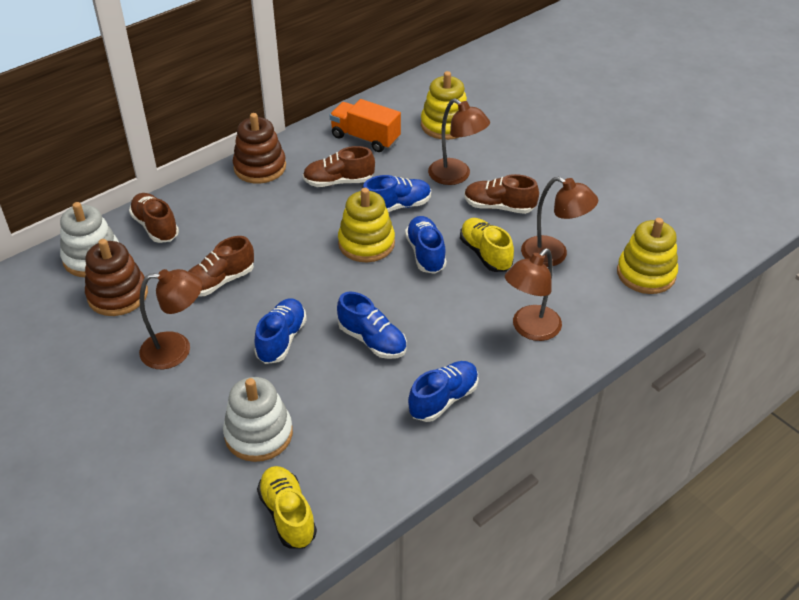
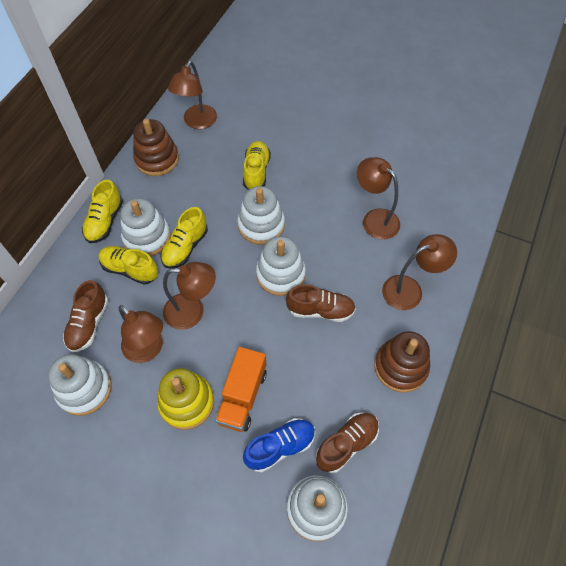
blue shoe: [254,298,307,364] [337,292,407,359] [363,175,431,212] [405,216,446,274] [408,361,478,422] = 5 -> [243,418,315,472] = 1
brown lamp: [139,269,202,369] [428,98,490,185] [505,248,562,341] [521,177,598,267] = 4 -> [118,305,163,363] [163,262,216,330] [168,61,217,129] [357,157,400,240] [382,234,457,310] = 5
brown shoe: [129,193,179,243] [188,236,254,297] [303,146,375,187] [464,174,539,214] = 4 -> [63,280,108,352] [286,284,356,322] [316,413,379,473] = 3
white stacking toy: [60,202,119,277] [223,377,293,462] = 2 -> [48,354,112,416] [121,198,171,256] [237,186,285,245] [256,236,306,296] [287,475,348,541] = 5
yellow shoe: [257,466,317,548] [460,218,514,272] = 2 -> [82,180,123,243] [98,246,158,285] [160,207,208,269] [243,141,271,189] = 4
yellow stacking toy: [338,188,395,262] [421,71,467,140] [617,218,678,294] = 3 -> [157,368,214,430] = 1

